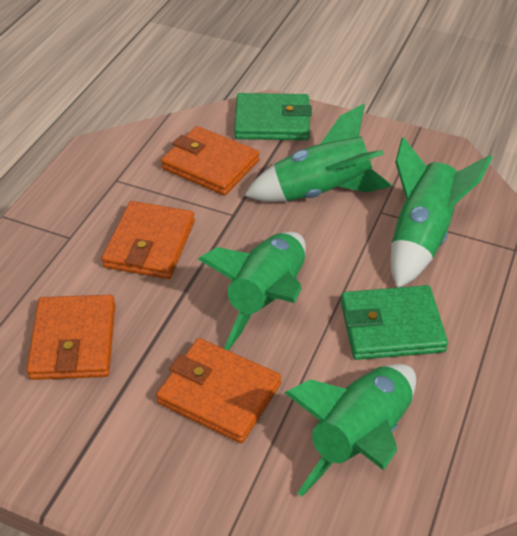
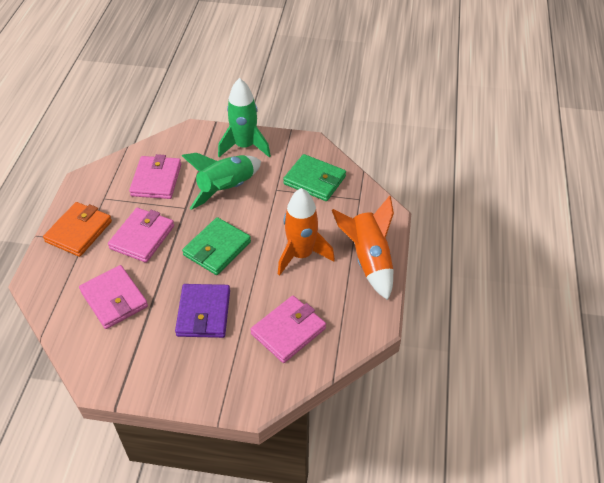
green rocket: [198,232,306,351] [244,104,392,202] [284,364,416,497] [391,137,493,288] = 4 -> [182,153,261,210] [218,78,271,157] = 2
orange rocket: none = 0 -> [278,188,335,276] [332,196,394,300] = 2
orange wallet: [26,295,115,380] [102,201,195,279] [156,338,281,443] [161,126,259,196] = 4 -> [43,202,112,257] = 1
pink wallet: none = 0 -> [79,265,148,329] [108,208,174,263] [129,154,181,199] [250,296,326,363] = 4
purple wallet: none = 0 -> [175,284,230,338] = 1

